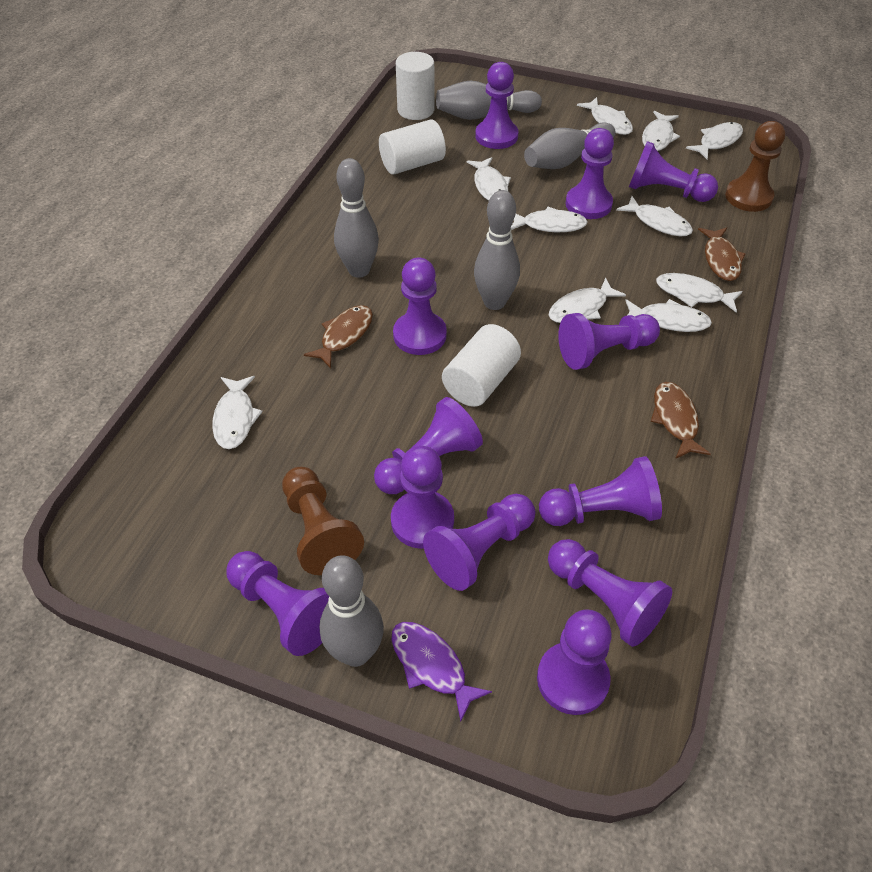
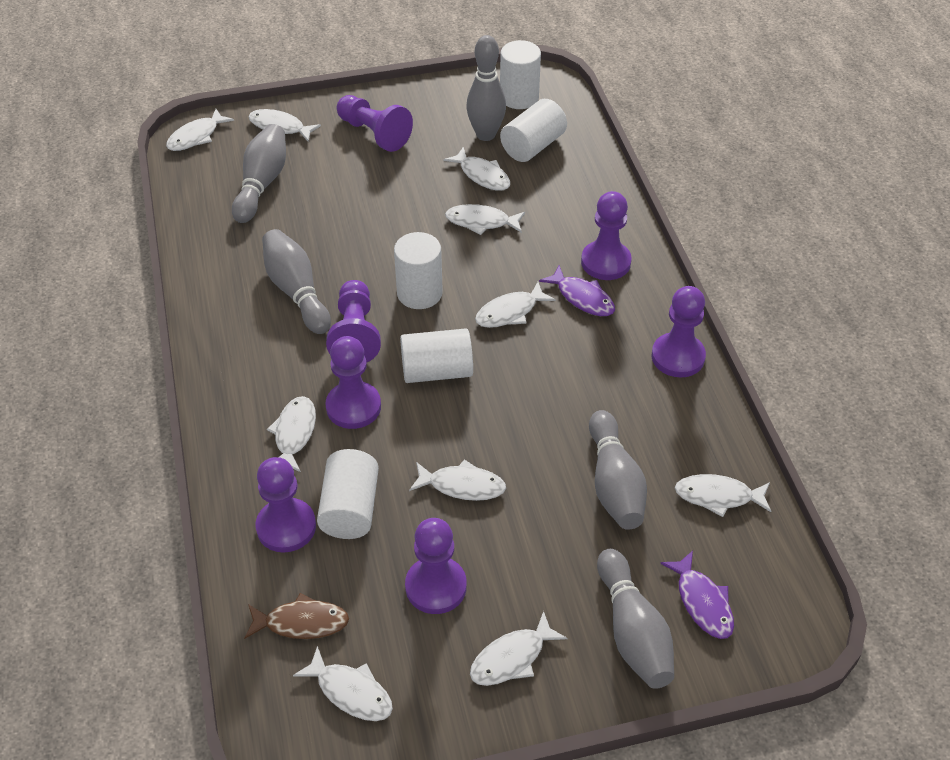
brown fish: [304,305,373,368] [650,382,711,459] [698,227,746,281] = 3 -> [244,593,349,639] = 1
brown pawn: [282,467,364,575] [725,121,785,212] = 2 -> none = 0
purple fish: [391,622,492,722] = 1 -> [539,265,615,316] [660,551,734,639] = 2
purple pawn: [226,551,329,656] [374,397,483,494] [391,446,454,549] [393,257,447,355] [423,494,535,591] [475,62,518,149] [537,609,612,715] [539,456,662,526] [548,539,672,647] [558,313,660,370] [565,128,614,219] [629,141,718,202] = 12 -> [256,457,316,552] [325,336,381,429] [326,280,381,363] [337,95,413,152] [405,518,467,614] [581,191,632,280] [652,286,706,377] = 7
white cylinder: [379,119,446,175] [396,52,434,120] [442,324,521,407] = 3 -> [317,449,379,539] [394,232,443,309] [400,328,473,383] [500,40,541,109] [500,99,567,162] = 5

